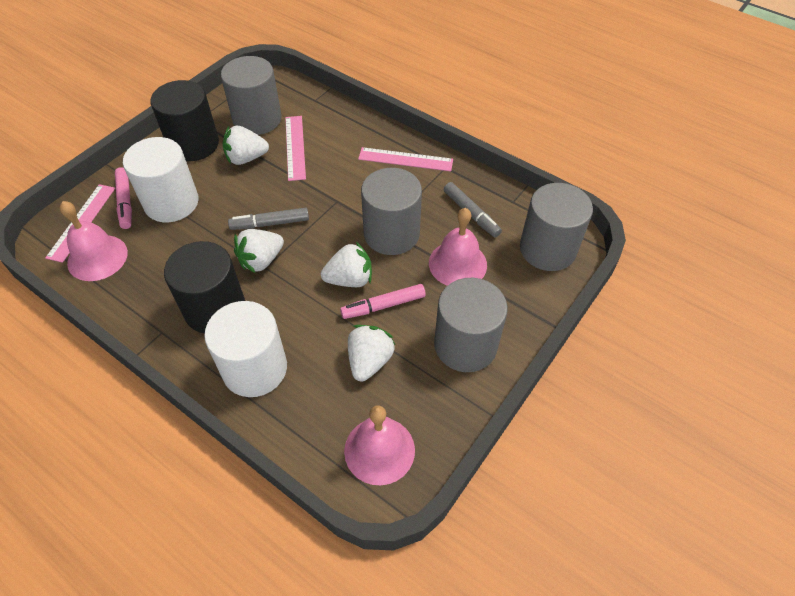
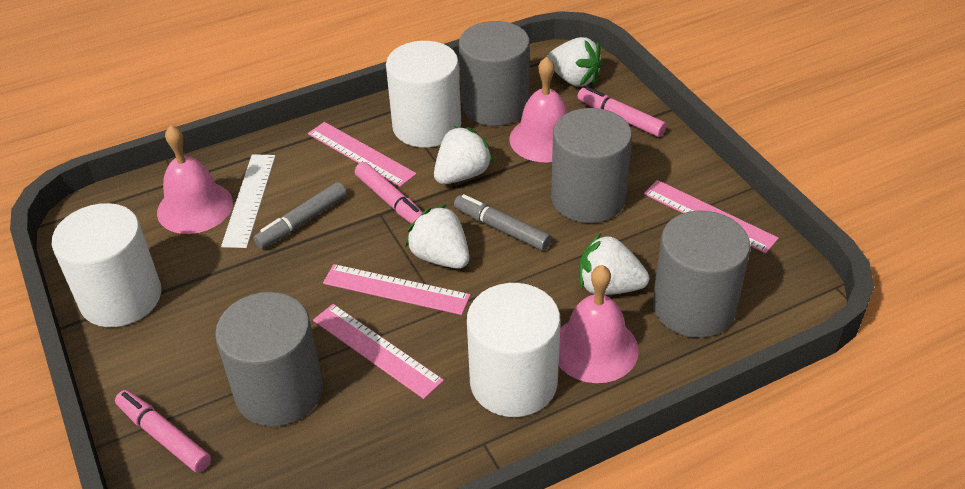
black cylinder: [151,80,219,161] [164,241,245,334] = 2 -> none = 0
pink marker: [115,167,132,229] [340,284,426,319] = 2 -> [115,390,211,473] [355,162,423,224] [577,87,666,137] = 3
pink ruler: [45,184,115,263] [285,116,306,181] [358,147,453,171] = 3 -> [308,122,417,187] [313,304,444,399] [323,264,470,315] [644,180,779,254] = 4
white cylinder: [123,137,199,222] [204,301,287,397] = 2 -> [52,203,161,327] [386,41,461,148] [467,283,561,417] = 3
white ruler: none = 0 -> [221,154,275,248] = 1

